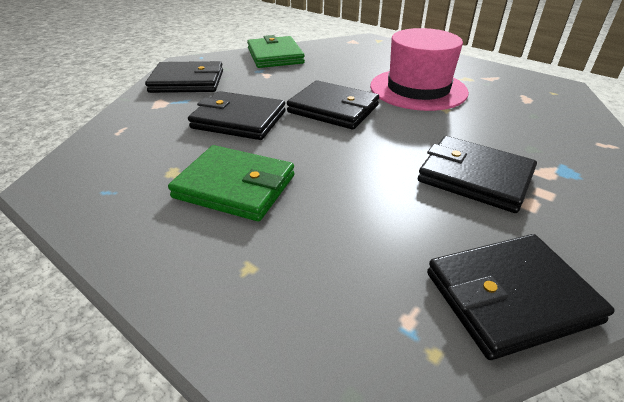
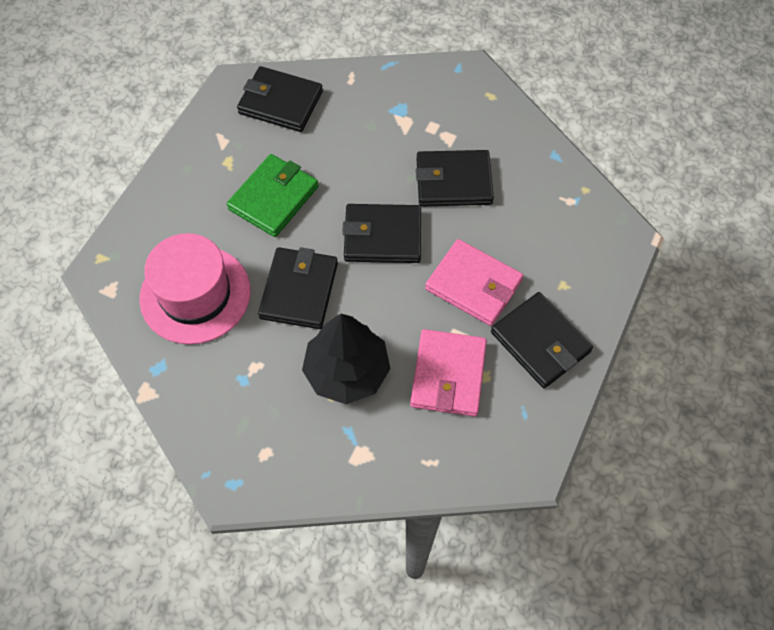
black tree: none = 0 -> [302,314,391,404] = 1
green wallet: [168,145,294,221] [247,35,305,68] = 2 -> [227,154,318,237] = 1
pink wallet: none = 0 -> [410,329,487,417] [425,239,523,326] = 2

